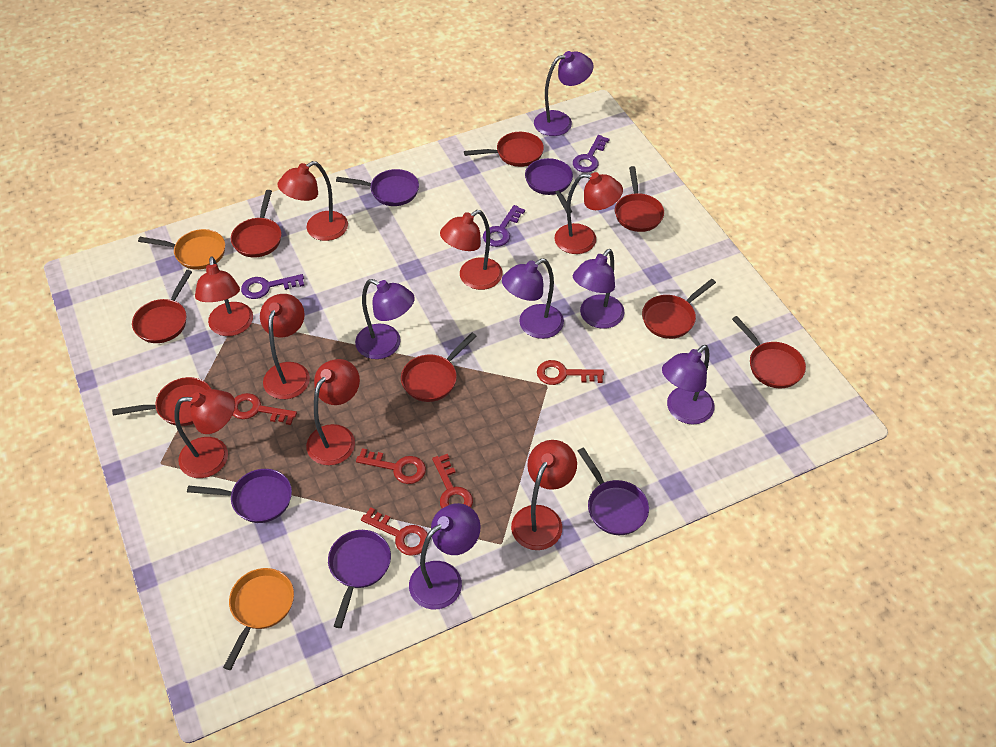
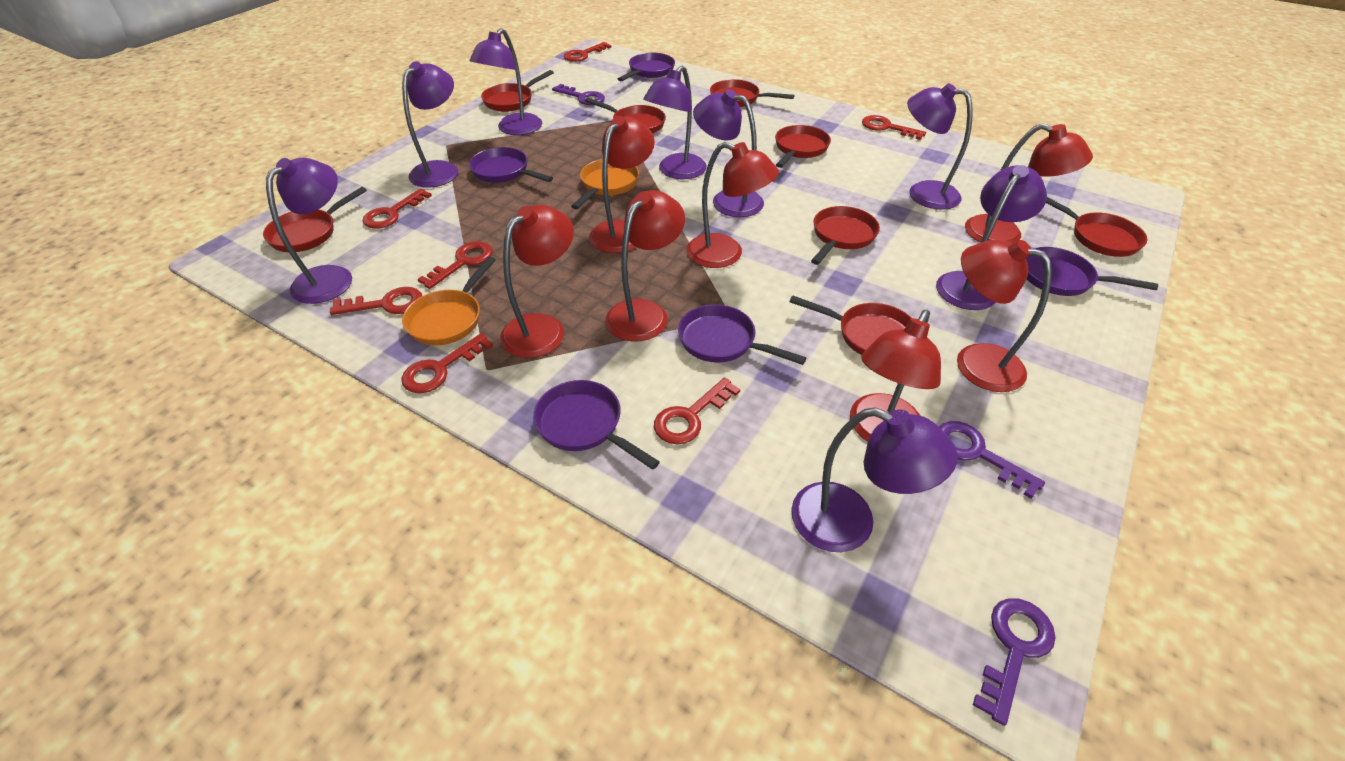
purple lamp: [355,279,415,359] [409,503,481,610] [502,258,564,339] [534,51,594,136] [573,249,625,329] [662,345,715,424] = 6 -> [266,158,352,304] [402,61,458,188] [470,28,542,135] [643,66,707,179] [693,89,764,217] [791,407,958,552] [907,83,973,210] [936,165,1047,310] = 8
red key: [233,393,297,425] [356,448,426,484] [361,507,428,556] [432,454,473,508] [537,360,604,385] = 5 -> [330,287,422,315] [363,188,432,229] [401,333,493,393] [418,241,493,289] [564,42,611,62] [654,378,740,444] [862,115,926,140] = 7
red lamp: [174,389,235,478] [195,256,253,336] [260,294,310,399] [278,161,348,241] [306,359,360,465] [440,210,503,290] [511,440,577,550] [555,172,623,254] = 8 -> [500,204,574,358] [589,116,655,253] [605,190,685,342] [686,142,779,268] [850,310,941,442] [957,240,1052,392] [965,123,1093,244] = 7

